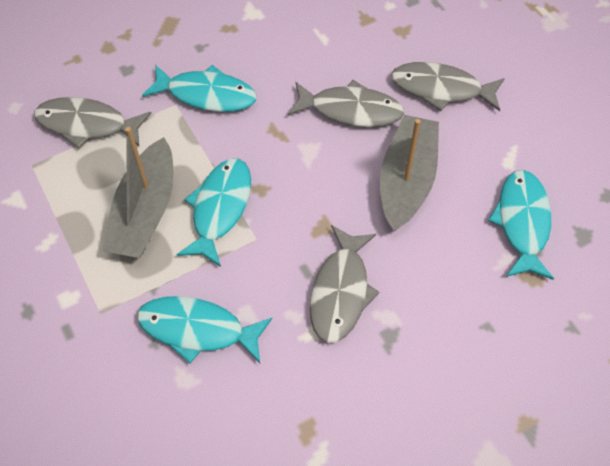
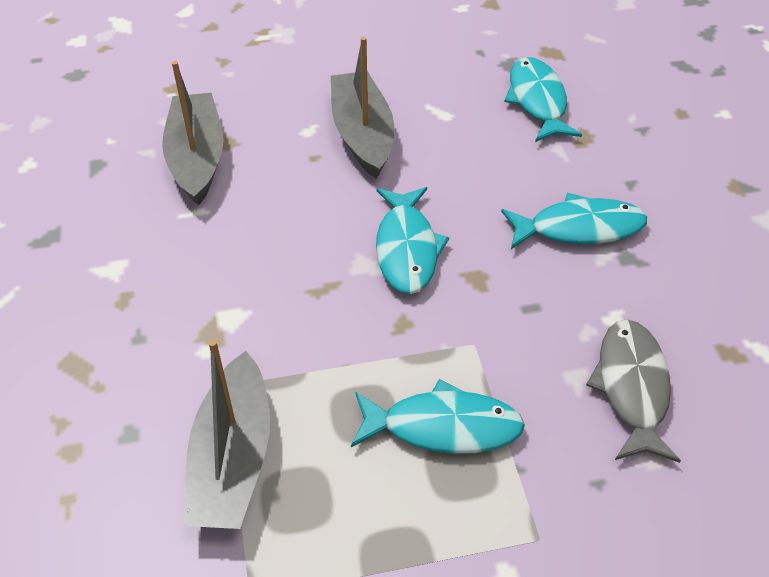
grey boat: [102,127,174,258] [380,115,439,231] = 2 -> [162,61,224,206] [184,340,270,529] [331,37,394,179] = 3
grey fish: [34,97,151,148] [288,80,404,127] [310,225,379,343] [391,62,505,111] = 4 -> [586,319,681,463] = 1

